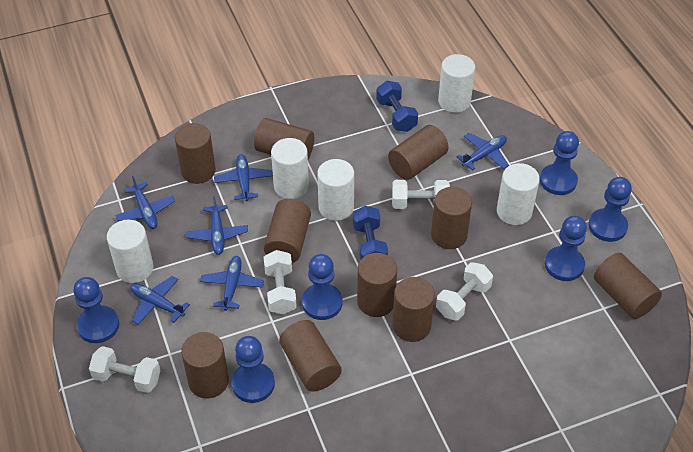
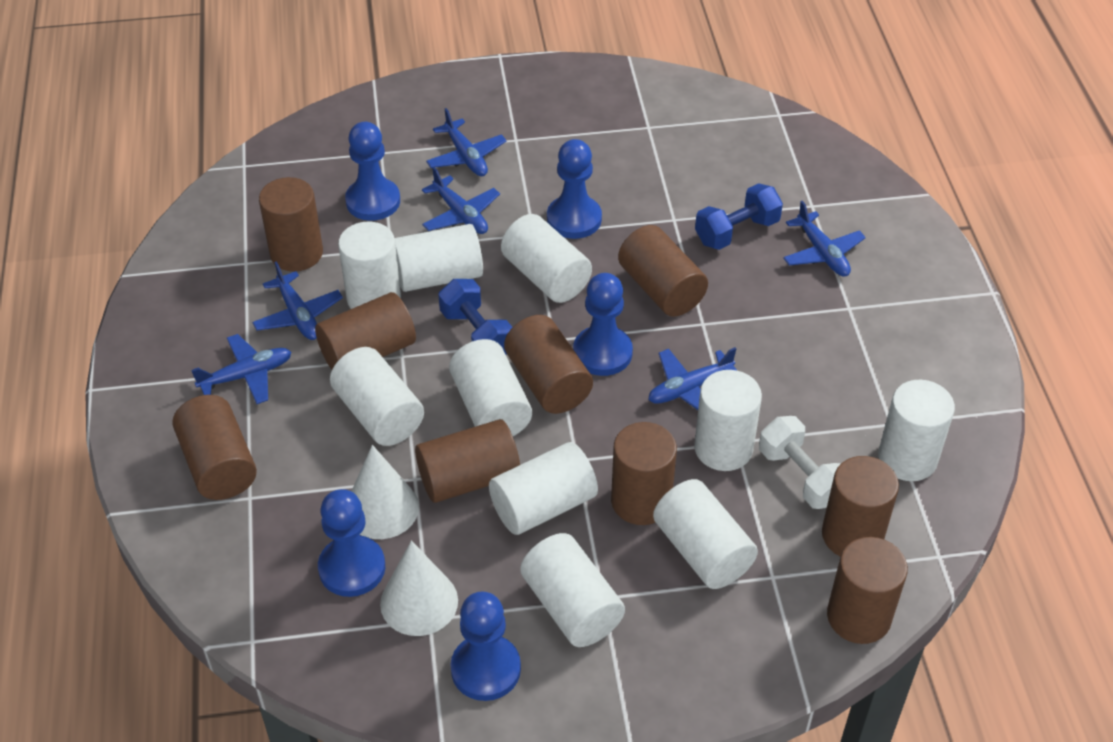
blue pawn: [73,277,119,343] [231,336,275,403] [302,254,343,320] [540,131,579,195] [545,216,587,281] [588,177,632,242] = 6 -> [318,489,385,597] [345,122,400,221] [450,592,521,701] [547,139,602,239] [573,273,633,376] = 5
brown cylinder: [175,123,216,184] [181,332,229,398] [254,118,314,159] [264,198,311,263] [279,320,342,391] [357,253,397,317] [388,125,448,180] [392,277,435,342] [431,187,472,249] [594,253,662,319] = 10 -> [172,395,257,500] [259,177,323,272] [315,292,416,370] [415,419,520,503] [504,315,593,414] [611,422,677,525] [618,225,708,317] [822,456,899,557] [827,537,908,644] = 9
white cone: none = 0 -> [351,445,419,539] [380,540,458,636] = 2
white cylinder: [107,220,153,283] [271,138,309,199] [317,159,354,221] [438,54,475,113] [497,163,540,225] = 5 -> [330,347,424,446] [338,222,401,309] [395,224,483,292] [449,339,532,436] [489,442,598,535] [501,214,592,303] [520,533,625,647] [653,479,758,589] [694,370,762,471] [878,380,955,481] = 10
white dumbbell: [89,346,161,393] [264,250,297,314] [392,180,450,209] [436,262,493,320] = 4 -> [759,416,841,509] = 1

